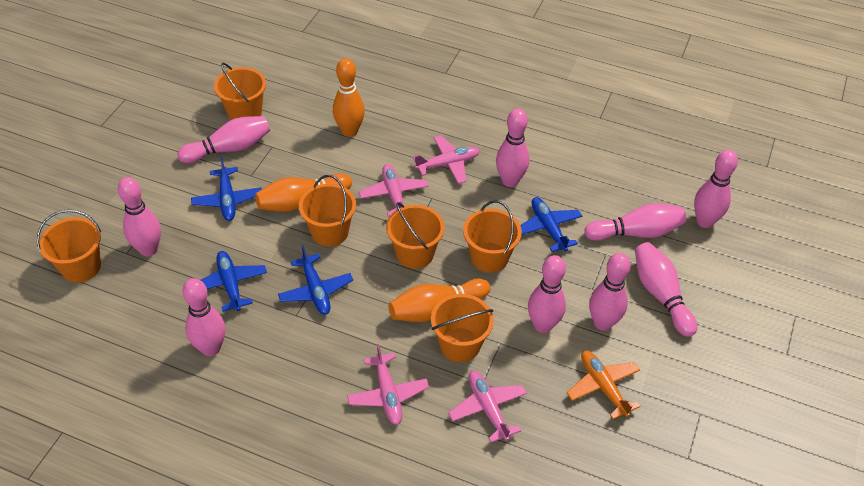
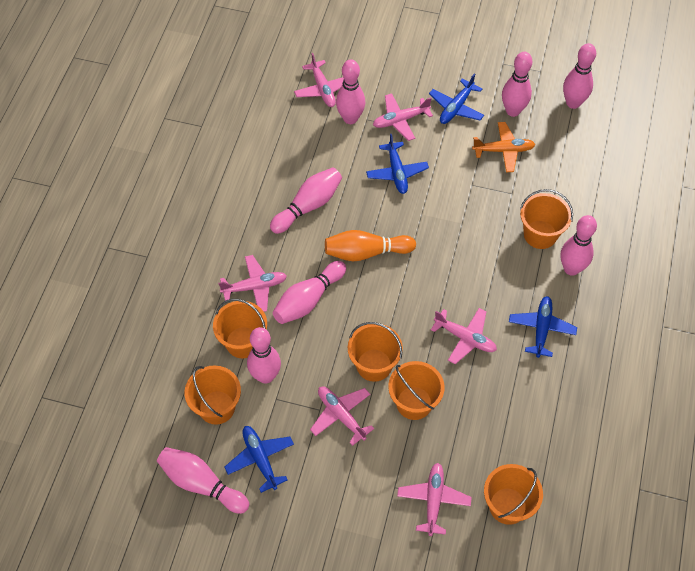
orange bowling pin: [255,173,352,212] [333,58,365,137] [388,279,491,322] = 3 -> [325,230,416,261] = 1
pink bowling pin: [118,177,161,256] [177,116,270,163] [182,278,225,356] [496,109,529,187] [528,255,566,333] [584,203,686,241] [589,253,631,331] [635,242,697,337] [694,150,738,228] = 9 -> [157,447,249,514] [247,327,281,384] [270,167,342,234] [273,261,346,324] [336,59,365,124] [502,52,532,117] [561,215,597,276] [563,43,596,109] = 8
pink plane: [347,344,429,425] [359,164,428,217] [413,135,480,184] [448,371,527,443] = 4 -> [218,255,287,312] [294,53,344,107] [310,387,374,446] [373,93,433,141] [397,463,472,536] [431,308,497,364] = 6

